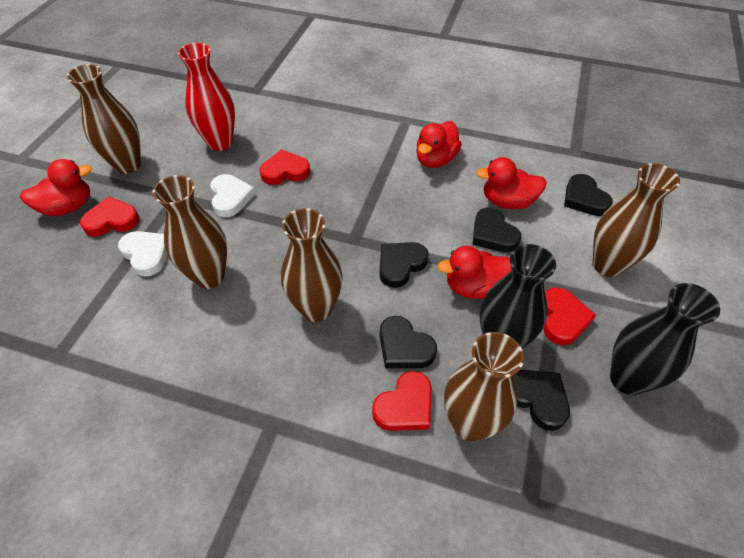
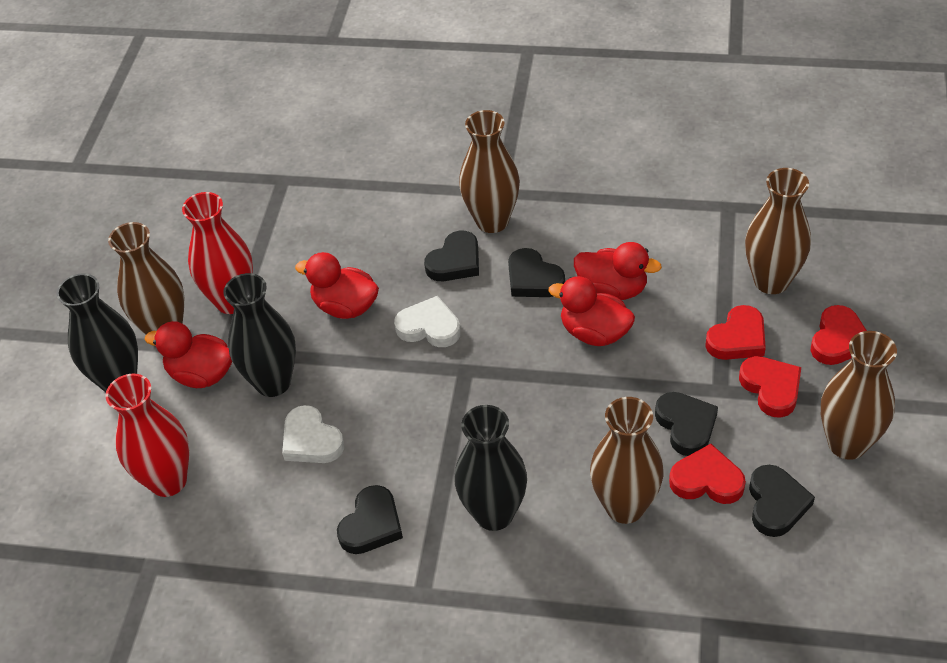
black vase: [480,244,556,349] [610,283,720,395] = 2 -> [56,273,138,392] [223,273,296,397] [455,405,527,531] = 3
red vase: [178,43,235,151] = 1 -> [105,373,189,497] [182,192,253,314] = 2

